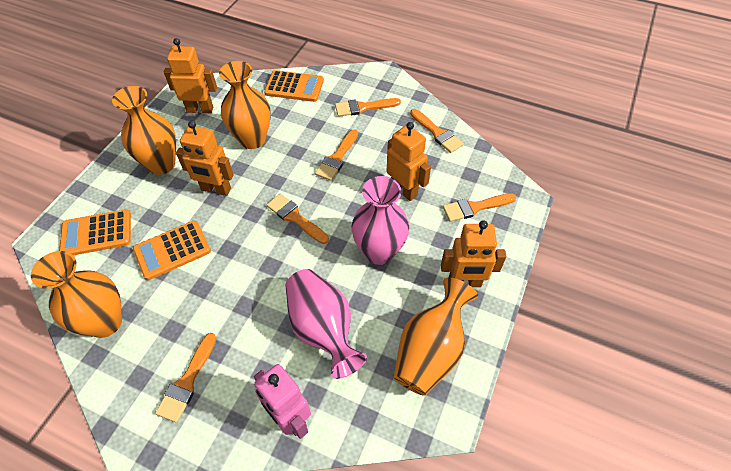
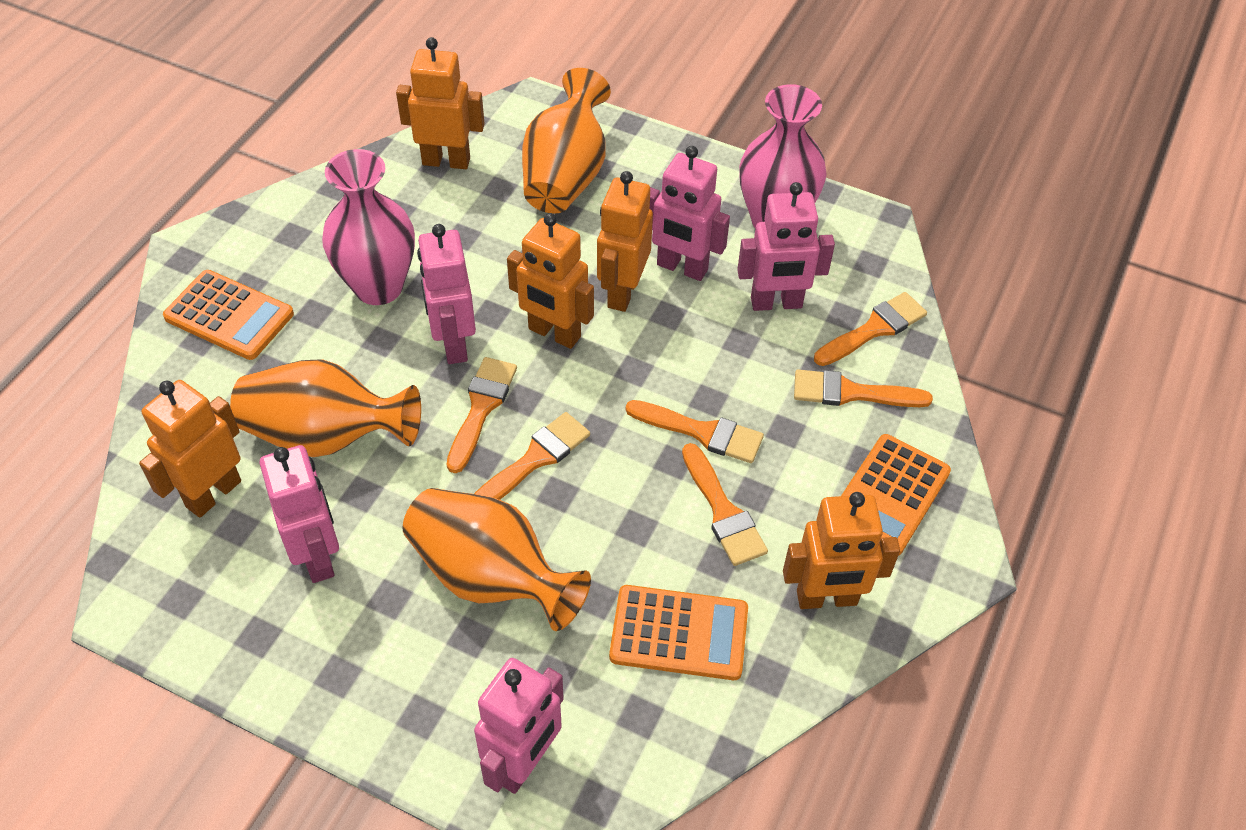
orange robot: [164,38,217,113] [176,121,234,196] [387,122,431,201] [441,220,506,287] = 4 -> [139,380,241,518] [396,37,485,169] [507,213,594,349] [597,171,653,312] [783,492,900,609] = 5
orange vase: [31,251,122,338] [112,86,176,175] [219,61,271,149] [394,277,478,396] = 4 -> [230,360,421,457] [403,488,591,631] [522,68,611,214] = 3
pink robot: [254,364,311,439] = 1 -> [259,445,339,583] [417,224,476,364] [474,658,564,794] [650,146,730,281] [737,182,835,311] = 5

